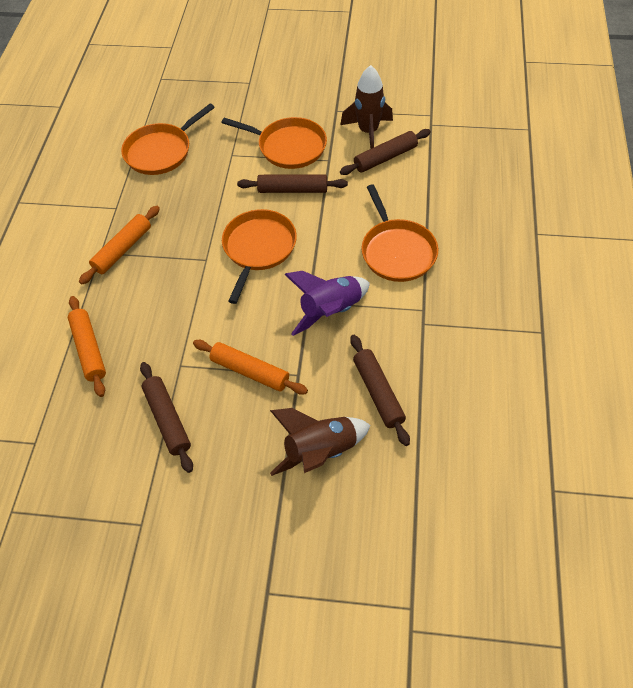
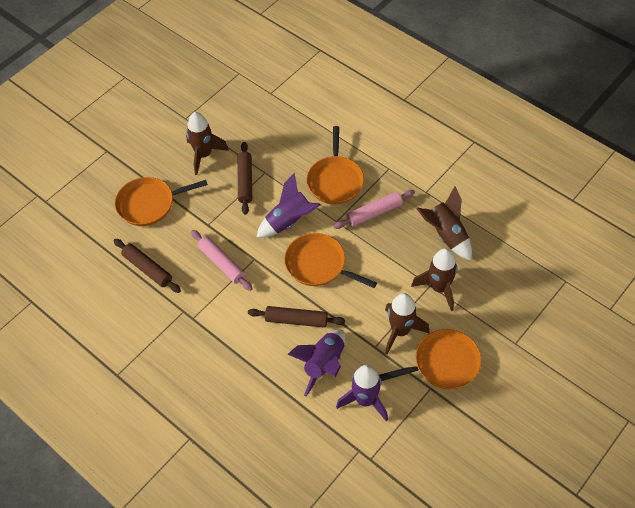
brown rocket: [270,408,371,476] [340,65,393,149] = 2 -> [186,112,229,175] [385,293,429,354] [411,248,457,311] [417,186,472,261] = 4
brown rolling pin: [140,362,193,473] [237,174,348,193] [340,129,431,175] [350,335,410,446] = 4 -> [114,239,181,293] [237,142,252,215] [248,306,345,328] = 3
orange rolling pin: [68,296,106,397] [79,206,160,285] [193,340,308,395] = 3 -> none = 0
pink rolling pin: none = 0 -> [191,230,253,291] [333,190,415,229] = 2
purple rocket: [284,271,370,336] = 1 -> [257,173,321,238] [287,329,345,396] [336,365,388,422] = 3

